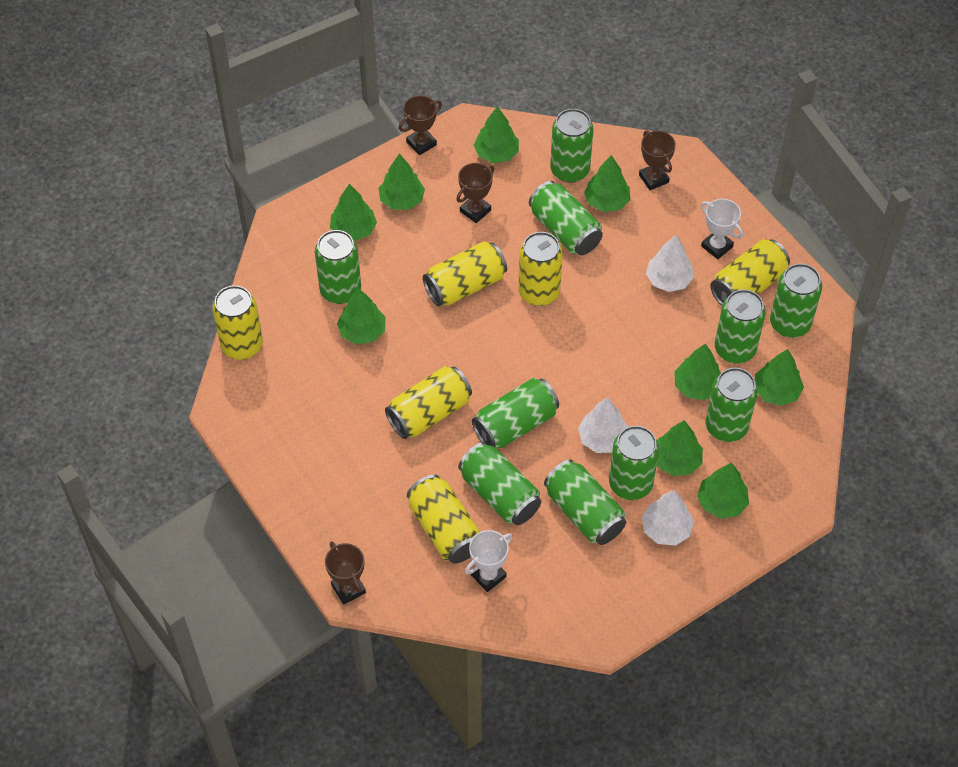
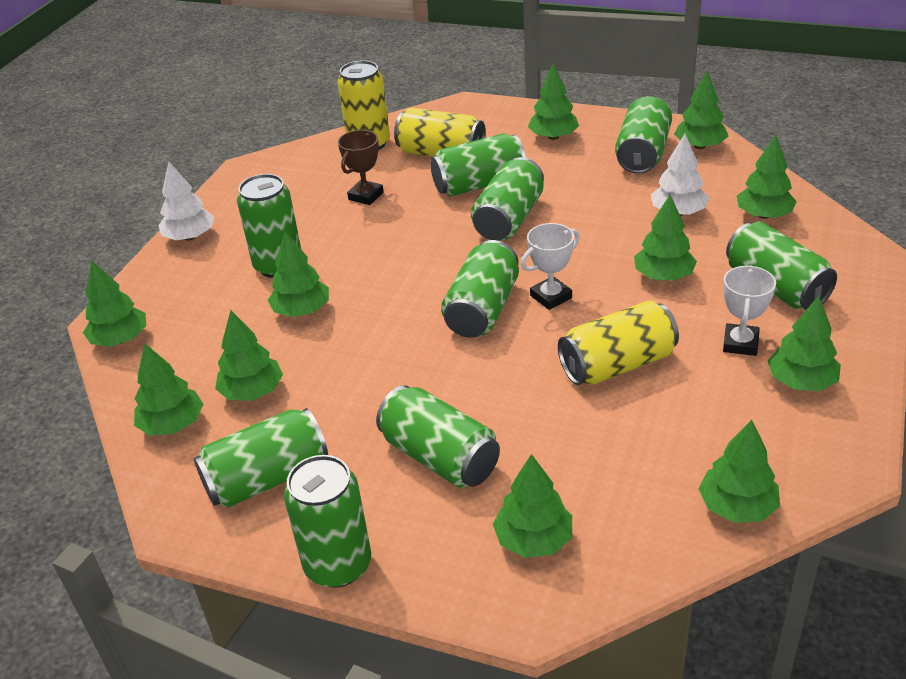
brown trophy: [325,541,366,605] [399,95,442,155] [456,163,494,223] [639,130,676,190] = 4 -> [338,130,384,205] = 1
green can: [315,230,361,304] [458,442,541,525] [472,378,559,448] [529,181,603,255] [544,459,626,545] [550,109,593,183] [609,426,659,500] [706,368,758,442] [715,289,766,364] [770,264,822,338] = 10 -> [194,408,328,508] [237,174,301,278] [284,455,371,588] [376,385,500,488] [430,133,526,197] [441,240,519,338] [471,157,544,240] [615,96,672,174] [726,222,837,310] = 9
green tree: [330,184,377,241] [337,288,385,344] [379,154,425,210] [474,106,519,163] [584,155,630,212] [657,420,703,476] [674,344,721,400] [697,463,749,519] [755,349,804,406] = 9 -> [83,261,146,347] [134,343,203,436] [215,310,283,401] [268,231,329,317] [493,454,572,558] [528,64,579,140] [634,195,697,281] [674,70,729,149] [699,420,780,523] [737,135,797,219] [768,296,841,391] = 11
white tree: [578,397,628,453] [642,490,694,546] [646,235,694,292] = 3 -> [158,162,214,241] [651,134,709,216] = 2
yellow can: [212,285,263,360] [385,366,472,439] [407,474,480,564] [423,241,507,307] [518,232,563,306] [710,239,790,306] = 6 -> [338,60,390,150] [394,108,486,157] [558,300,679,385] = 3

